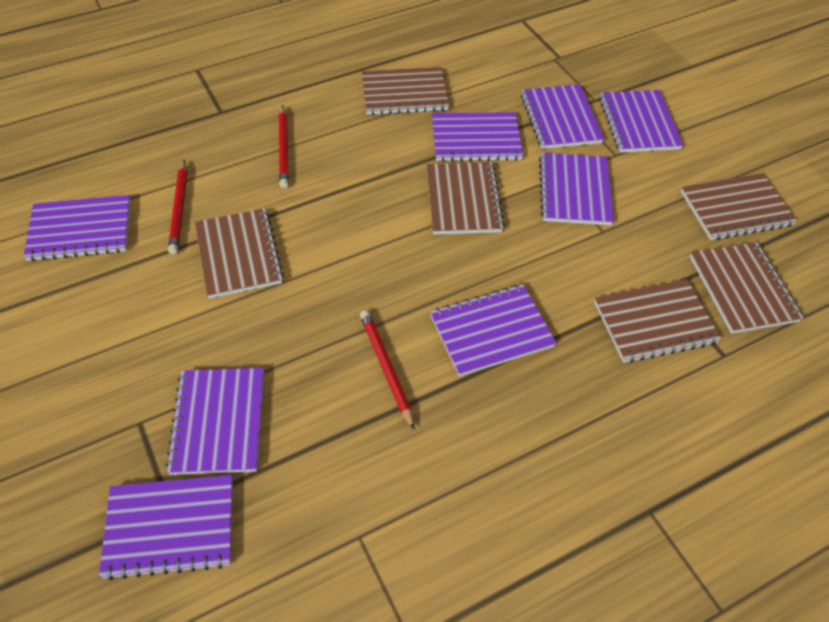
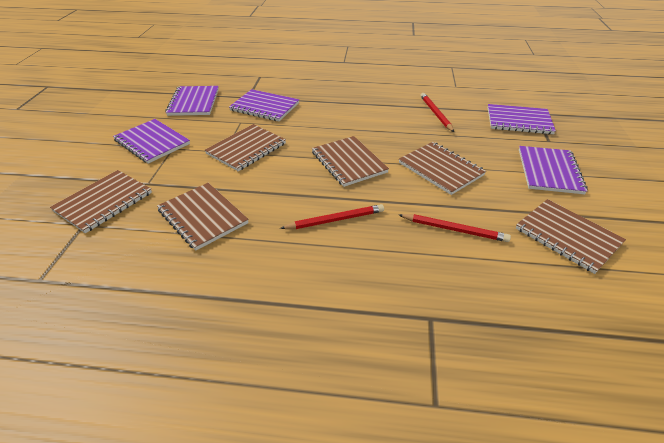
purple notebook: [23,195,130,261] [99,475,233,580] [166,368,264,475] [430,285,557,377] [432,112,523,162] [521,84,604,149] [539,153,614,225] [599,90,684,153] = 8 -> [113,119,190,164] [165,86,219,116] [229,89,299,121] [488,104,556,134] [519,146,588,194] = 5

